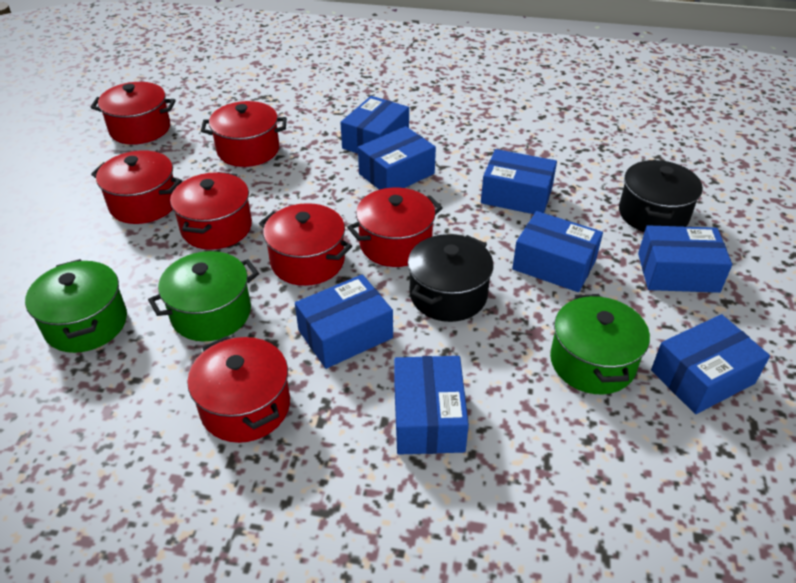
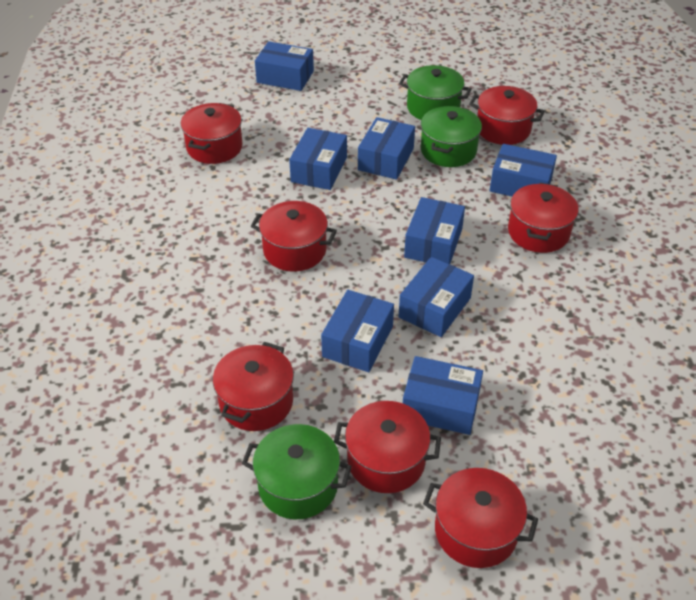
black pot: [408,234,494,322] [619,160,703,232] = 2 -> none = 0

